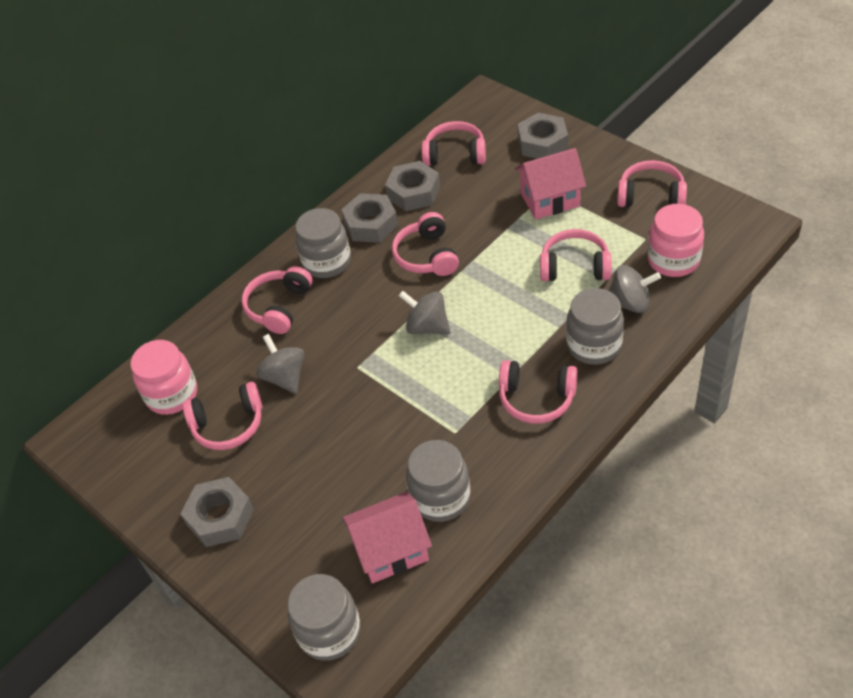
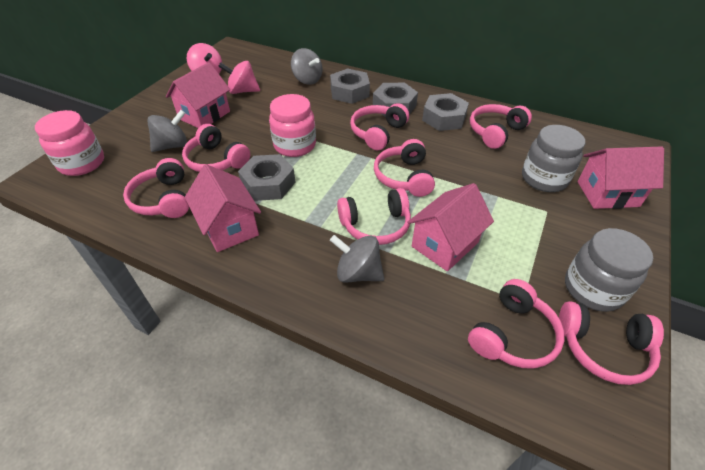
grey jar: [287,574,361,661] [295,208,351,278] [406,440,471,522] [566,288,624,365] = 4 -> [522,125,585,192] [565,228,653,312] = 2
pink headphones: [183,382,262,450] [242,266,313,334] [392,212,459,276] [422,121,486,166] [499,360,578,424] [540,229,612,281] [617,160,687,207] = 7 -> [123,158,189,218] [182,124,250,172] [337,188,411,245] [350,103,409,150] [374,139,435,197] [468,279,565,369] [470,104,532,149] [559,301,664,385] = 8
pink house: [343,492,432,583] [515,148,586,219] = 2 -> [166,62,230,128] [185,164,261,252] [407,183,494,271] [577,147,664,209] = 4
pink spinning top: none = 0 -> [187,43,222,74] [218,61,260,94] = 2

